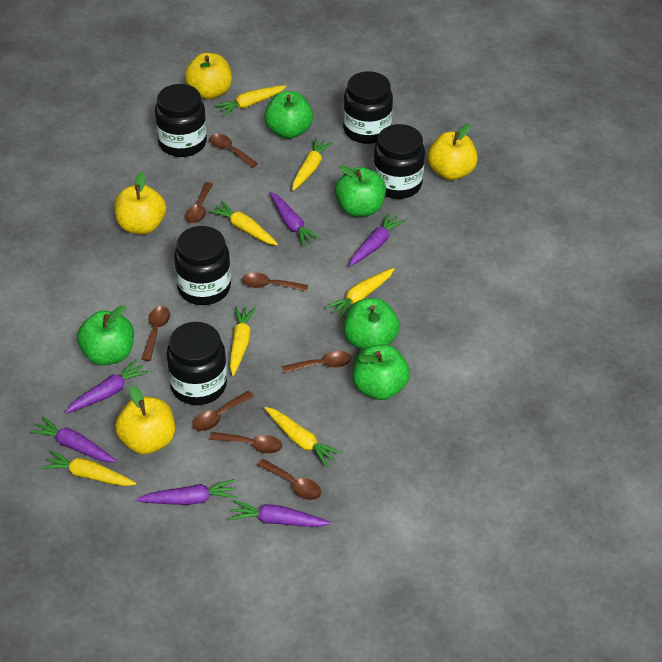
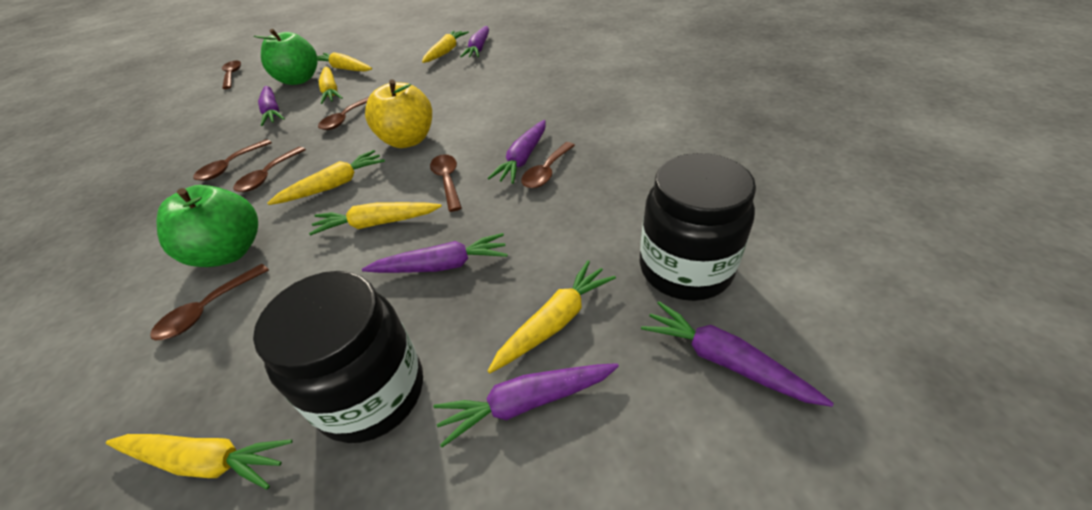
black jar: [155,84,207,157] [166,322,227,405] [174,226,231,305] [343,71,393,144] [373,124,425,199] = 5 -> [253,271,423,443] [640,153,756,301] = 2
brown spoon: [142,306,170,361] [185,182,213,224] [193,391,254,431] [209,134,258,168] [210,432,282,454] [242,272,308,292] [257,459,321,500] [282,351,352,373] = 8 -> [150,264,269,340] [193,139,272,181] [222,61,241,89] [233,147,306,192] [318,97,369,130] [430,154,462,212] [521,142,575,188] = 7
green apple: [77,305,134,365] [264,91,313,139] [335,165,386,217] [344,298,400,350] [353,344,410,400] = 5 -> [156,185,258,267] [254,29,318,85] = 2
yellow apple: [114,172,166,234] [115,386,175,454] [185,53,232,99] [428,124,478,180] = 4 -> [365,80,432,148] = 1

